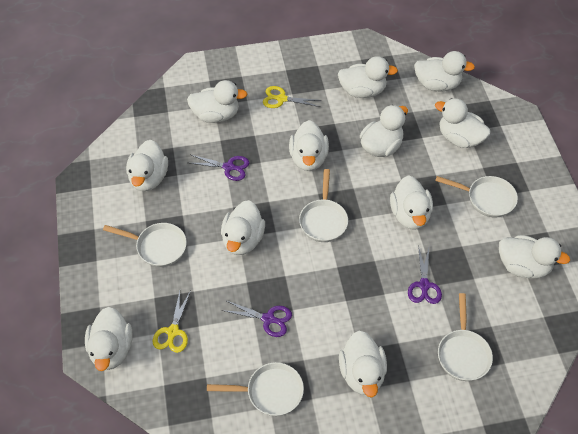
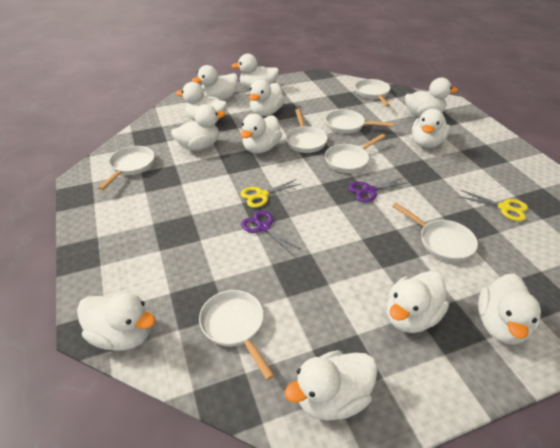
purple scissors: [190,155,249,181] [222,301,292,337] [408,245,442,304] = 3 -> [241,211,300,254] [349,177,409,202] = 2
white pan: [103,223,187,267] [207,362,304,416] [299,169,348,242] [435,176,518,218] [438,293,493,381] = 5 -> [98,146,155,190] [199,290,274,380] [286,109,327,153] [325,109,394,134] [325,134,386,173] [355,79,390,107] [392,203,478,262] = 7

